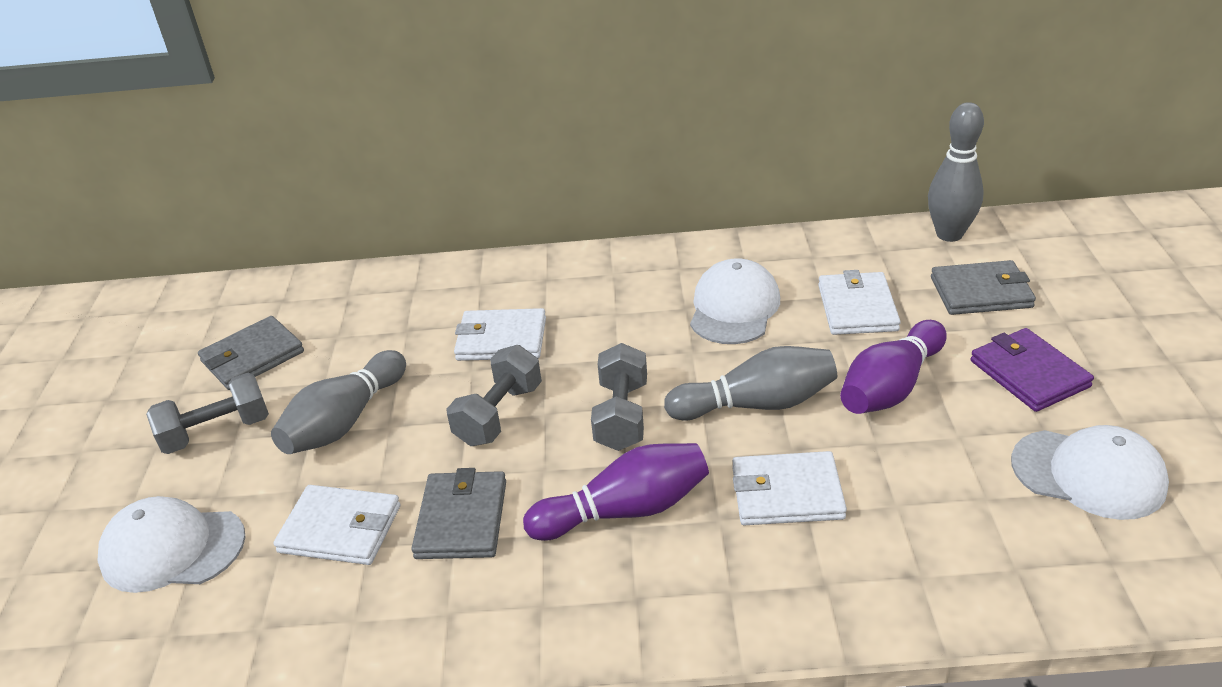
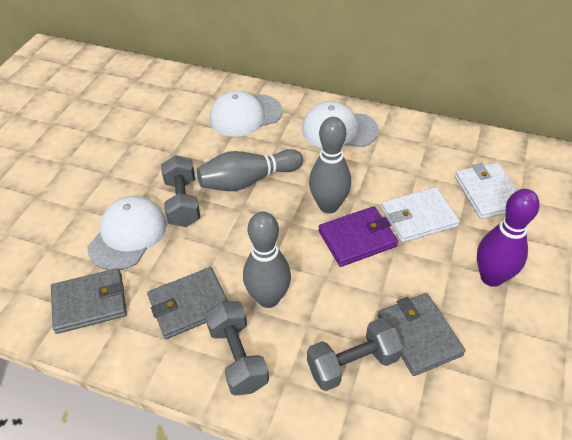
purple bowling pin: [523,443,709,541] [840,320,947,414] = 2 -> [477,189,540,287] = 1
white wallet: [273,485,400,565] [454,308,546,361] [732,451,847,525] [818,270,901,335] = 4 -> [381,187,460,243] [455,163,518,219] = 2

